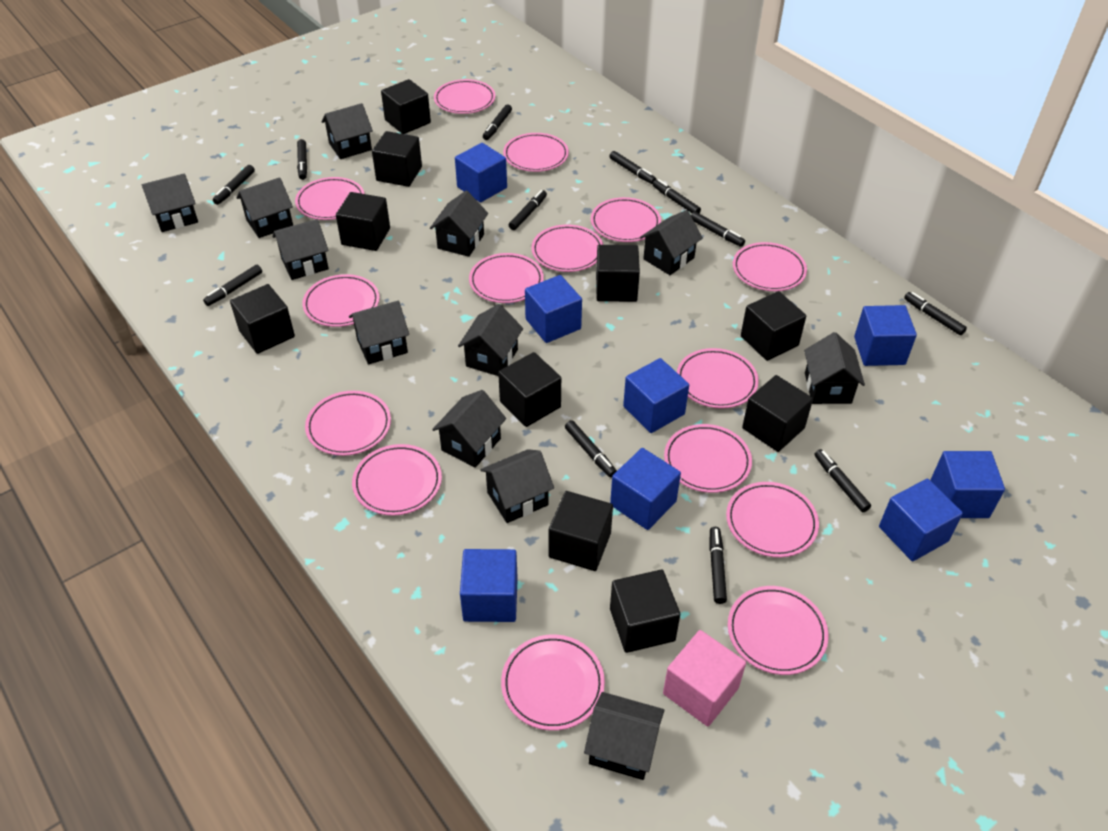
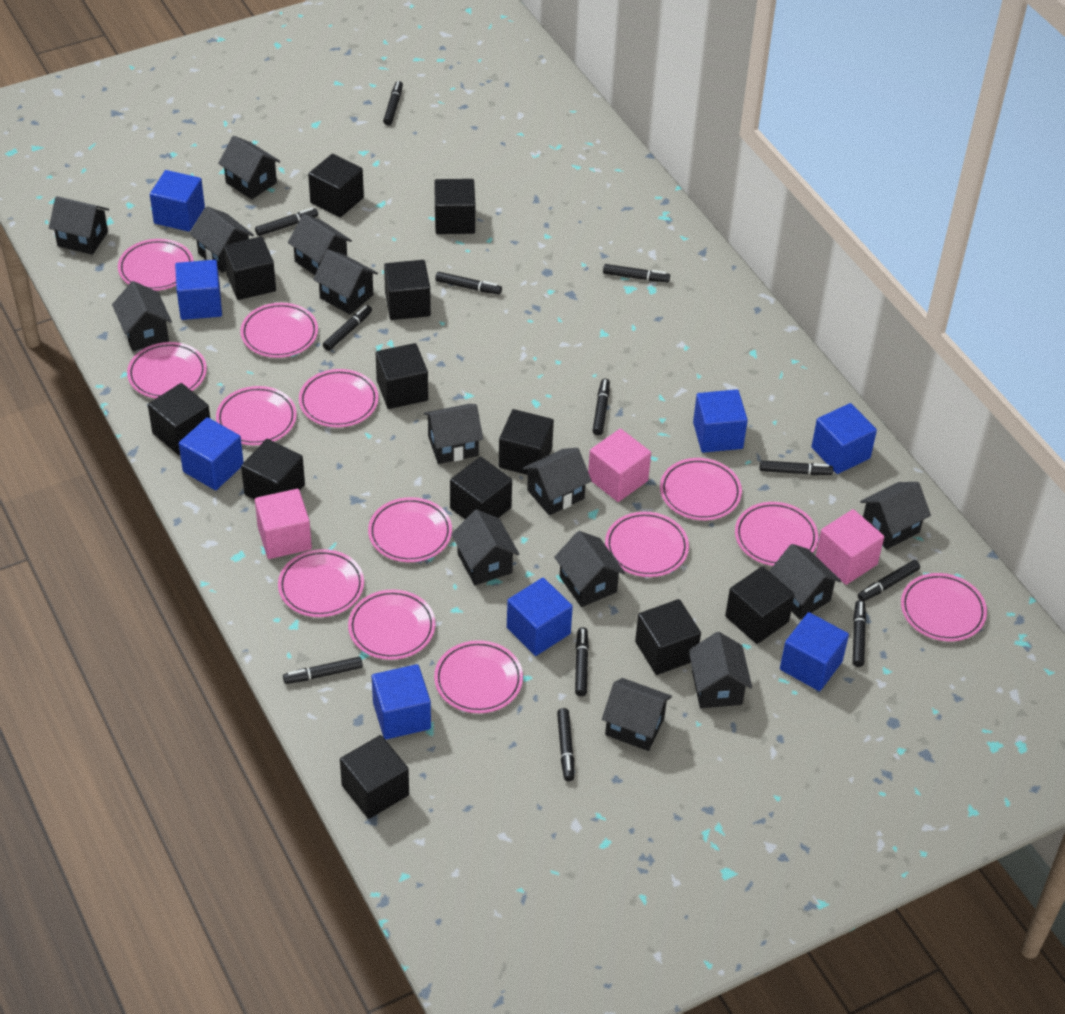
black cube: [230,284,295,354] [336,192,390,251] [372,131,422,187] [381,79,431,134] [498,352,561,427] [549,491,613,571] [596,245,640,302] [610,570,680,653] [741,291,806,361] [742,375,813,452] = 10 -> [148,383,210,455] [223,236,276,300] [241,439,305,500] [308,154,364,218] [340,735,409,819] [376,343,428,409] [384,260,431,320] [434,179,475,234] [450,457,512,519] [499,409,554,475] [635,599,701,675] [725,566,795,644] = 12
black house: [142,173,198,232] [236,177,293,238] [272,219,329,280] [321,103,373,159] [349,301,409,365] [430,191,488,257] [432,390,506,468] [458,304,523,376] [480,449,554,523] [584,692,664,780] [640,210,703,275] [804,332,865,404] = 12 -> [49,196,109,255] [112,281,172,351] [190,206,254,273] [218,136,280,199] [288,214,352,275] [313,249,378,315] [424,404,483,464] [451,509,519,585] [523,448,591,515] [554,531,625,607] [602,678,672,751] [688,632,752,708] [769,544,841,619] [860,482,931,549] = 14
pink cube: [663,630,746,727] = 1 -> [255,489,312,559] [588,429,651,502] [816,509,884,585] = 3
pink plate: [295,177,365,220] [302,274,380,327] [305,391,391,456] [352,444,442,516] [434,79,495,114] [469,253,544,303] [501,634,605,731] [503,133,569,172] [531,224,603,272] [591,197,661,242] [664,424,752,493] [677,348,759,408] [726,482,819,558] [728,586,828,675] [733,242,807,291] = 15 -> [118,239,194,291] [127,342,207,399] [216,386,297,445] [240,303,318,358] [278,549,364,617] [299,369,379,427] [348,589,435,660] [368,497,452,562] [434,640,523,713] [605,512,689,577] [660,458,742,520] [735,502,818,566] [901,573,987,641] = 13

